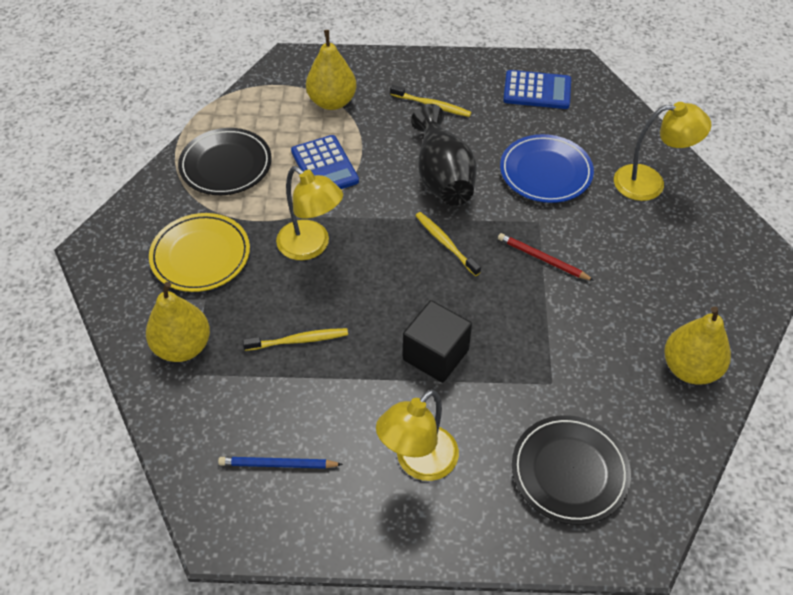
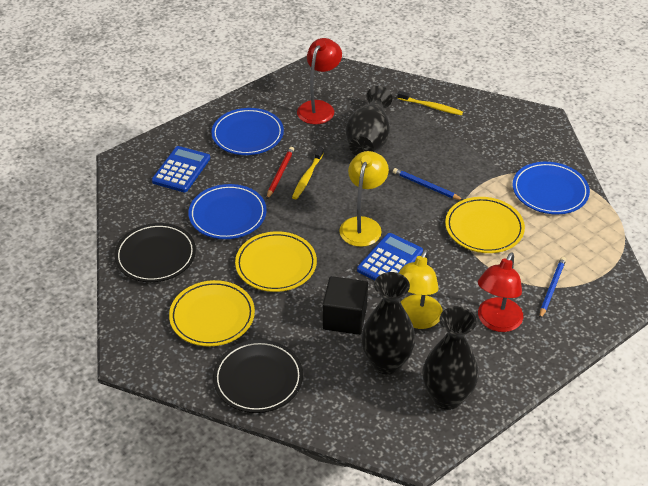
black vase: [411,104,477,206] = 1 -> [345,86,392,156] [361,272,416,375] [422,306,479,410] = 3
blue pencil: [218,457,343,469] = 1 -> [393,168,463,200] [540,257,566,319] = 2
blue plate: [500,134,594,203] = 1 -> [188,184,267,239] [211,108,284,155] [513,162,590,214] = 3
red lamp: none = 0 -> [297,38,342,124] [478,252,523,332] = 2
yellow lamp: [276,166,343,260] [376,389,459,481] [614,102,711,201] = 3 -> [339,151,389,247] [399,249,443,329] = 2
yellow pear: [146,282,210,362] [306,30,356,110] [664,306,731,384] = 3 -> none = 0
yellow plate: [149,213,250,292] = 1 -> [169,280,255,346] [235,231,317,292] [445,197,525,253] = 3
yellow toothbrush: [243,328,348,351] [390,85,471,117] [415,212,481,276] = 3 -> [292,147,324,199] [397,91,463,116] = 2

